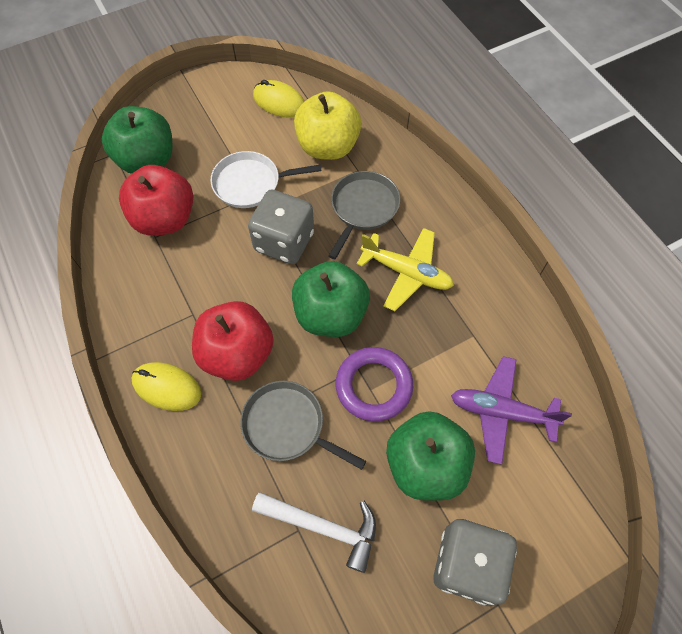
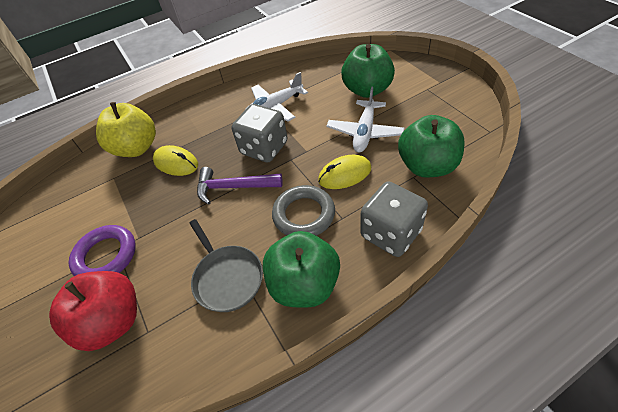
grey pan: [240,381,366,470] [328,171,400,259] = 2 -> [189,219,263,312] = 1
grey ring: none = 0 -> [272,185,335,236] = 1
purple hammer: none = 0 -> [197,167,283,205] = 1
purple plane: [451,356,572,465] = 1 -> none = 0
red apple: [119,165,193,236] [192,301,274,381] = 2 -> [49,271,137,351] = 1
white hammer: [252,492,376,573] = 1 -> none = 0
white pan: [211,151,322,208] = 1 -> none = 0
white plane: none = 0 -> [245,72,308,122] [326,87,404,152] = 2
yellow plane: [357,228,454,311] = 1 -> none = 0

